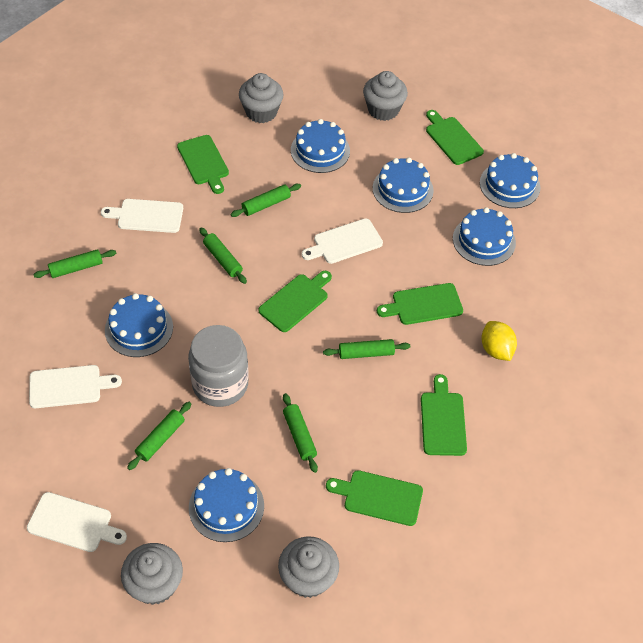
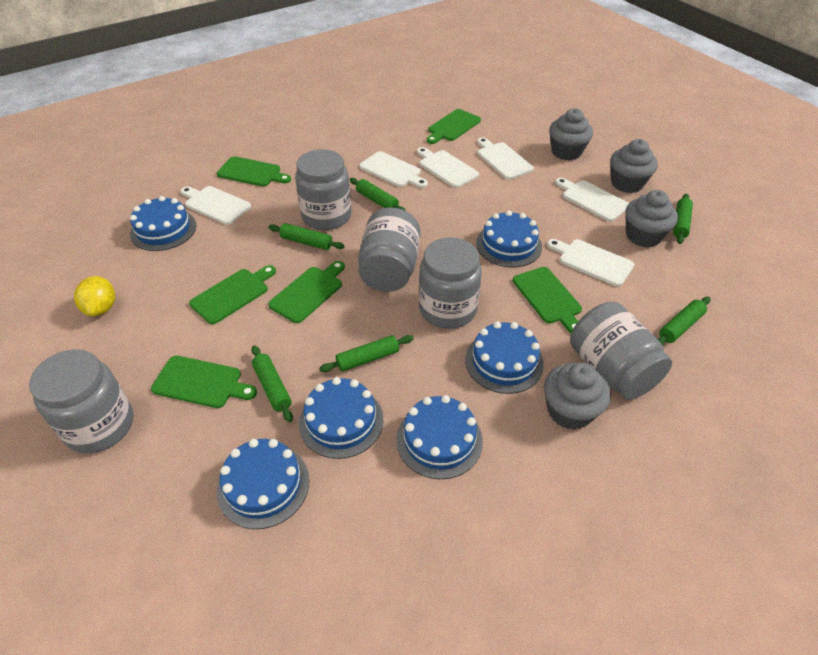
grey jar: [188,325,248,407] = 1 -> [29,349,133,453] [295,149,352,230] [358,207,421,292] [419,237,482,329] [570,302,672,400] = 5
white cutting board: [27,492,127,552] [29,365,122,408] [101,199,183,233] [301,218,383,264] = 4 -> [181,186,251,225] [359,151,428,188] [417,147,479,188] [477,137,534,180] [547,239,634,286] [555,178,629,222] = 6

